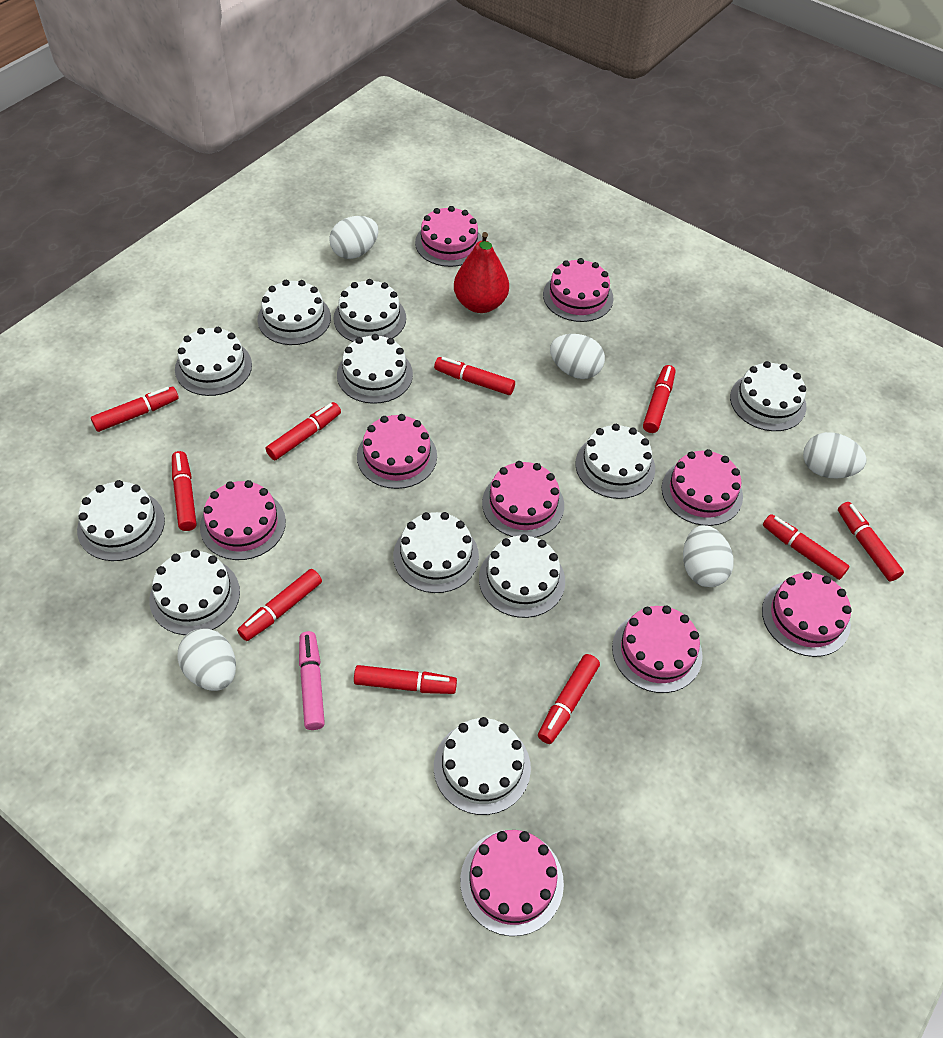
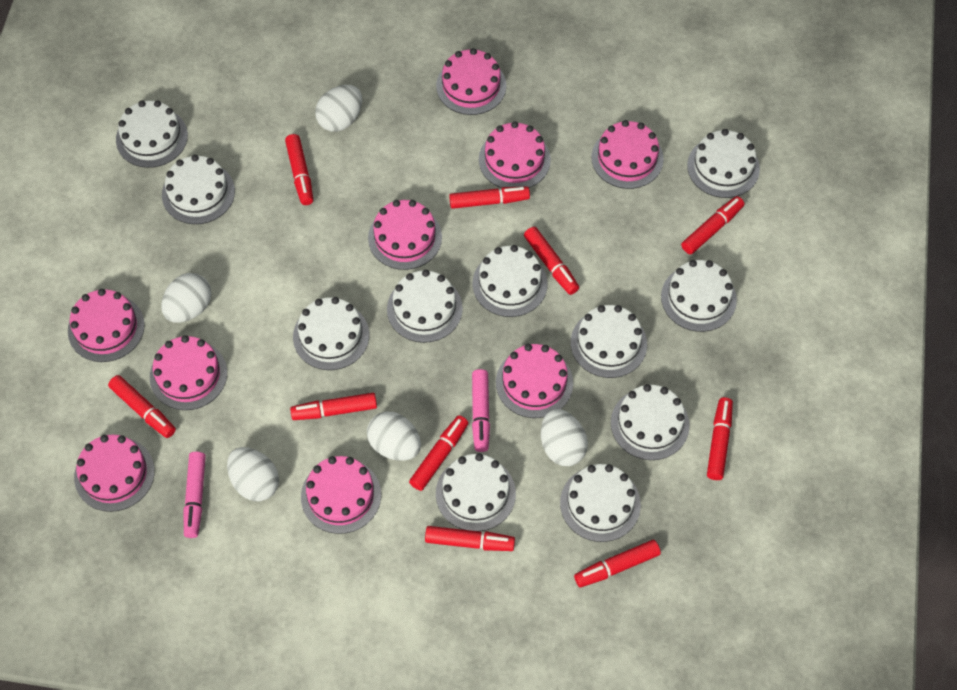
pink marker: [299,631,325,730] = 1 -> [184,452,206,538] [472,369,490,452] = 2
red pear: [454,232,509,313] = 1 -> none = 0

